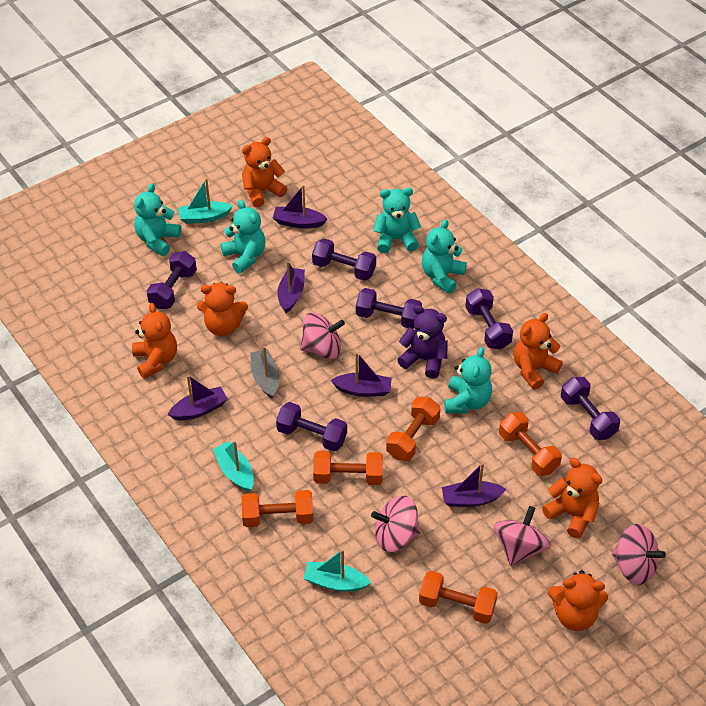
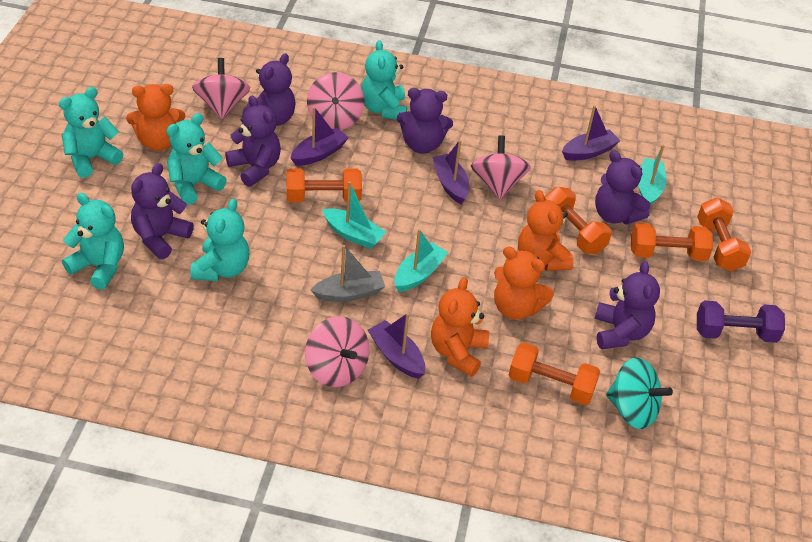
orange teddy bear: [132,303,177,379] [197,282,248,336] [242,137,288,207] [514,313,563,390] [542,458,602,538] [548,570,608,631] = 6 -> [126,84,185,151] [431,277,489,377] [494,246,554,320] [518,190,573,271] = 4
purple boat: [168,375,228,420] [273,185,328,229] [278,261,305,313] [331,352,392,397] [442,463,507,507] = 5 -> [291,107,349,166] [368,313,425,379] [433,140,469,204] [562,105,620,161] = 4
purple dumbbell: [146,251,197,309] [276,402,347,451] [312,238,376,281] [356,288,422,329] [465,288,513,349] [561,377,620,440] = 6 -> [697,300,785,343] = 1
purple teddy bear: [397,305,448,379] = 1 -> [131,163,194,259] [225,95,281,187] [242,53,296,126] [397,88,453,154] [594,261,660,349] [595,150,650,224] = 6
turquoise spinning top: none = 0 -> [606,357,673,429] = 1

